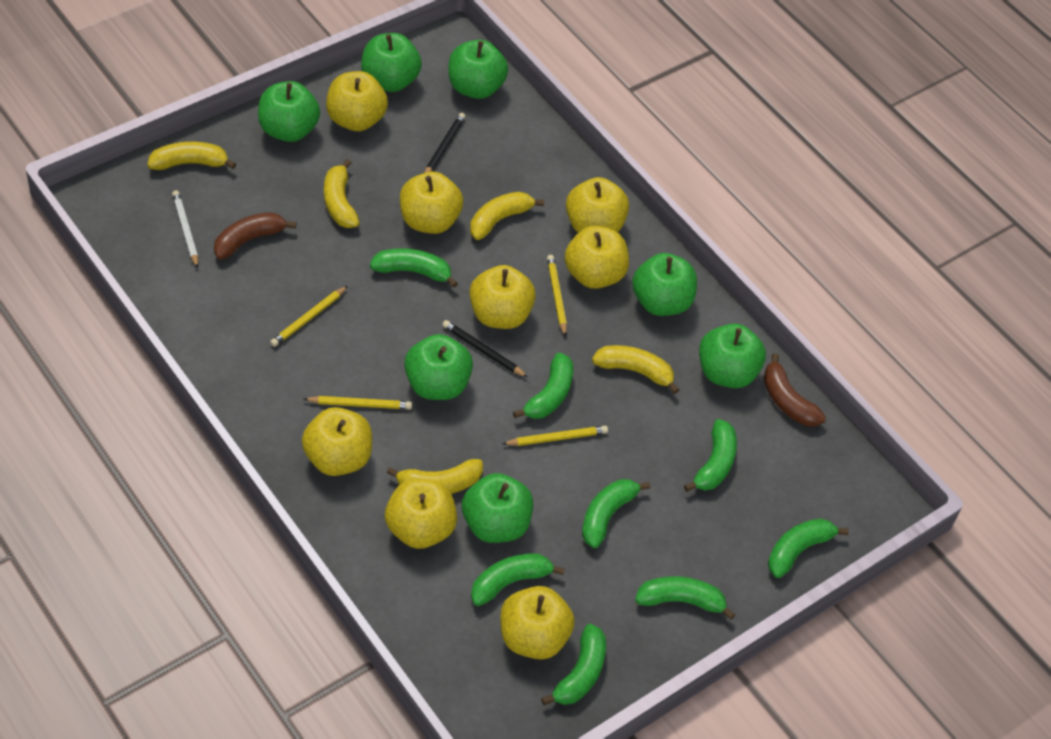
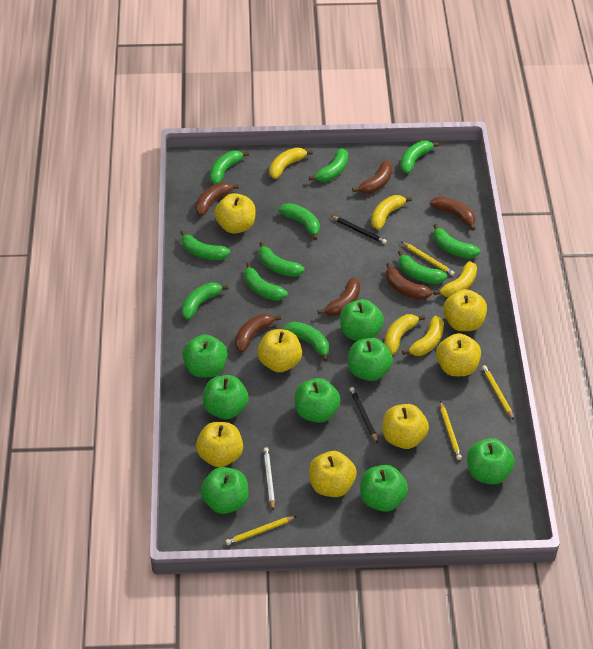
brown banana: [214,212,296,259] [763,353,826,427] = 2 -> [195,182,239,216] [235,313,281,352] [317,278,360,316] [352,160,392,194] [386,263,432,300] [430,196,475,230] = 6
green apple: [258,81,320,142] [361,33,422,92] [404,334,473,400] [449,40,508,99] [462,473,533,543] [632,253,697,316] [699,323,766,388] = 7 -> [182,334,228,378] [201,467,249,514] [203,375,249,419] [295,378,340,423] [340,299,384,341] [348,338,393,381] [360,465,408,512] [467,438,515,484] = 8
green banana: [370,248,458,288] [471,554,565,606] [513,352,573,419] [541,624,606,705] [582,479,650,548] [635,576,735,620] [684,419,737,492] [768,518,849,578] = 8 -> [180,230,230,260] [181,282,229,320] [210,151,249,184] [244,262,288,301] [259,242,304,277] [279,203,320,240] [283,322,329,362] [309,148,348,182] [398,250,448,284] [400,141,439,174] [433,224,480,258] = 11
yellow apple: [302,407,372,476] [326,71,388,131] [385,479,457,549] [400,172,463,234] [469,265,536,329] [500,586,575,660] [565,226,629,289] [566,177,629,233] = 8 -> [196,422,243,467] [214,193,256,234] [257,329,302,372] [309,451,357,497] [382,404,429,449] [436,333,481,376] [443,289,487,331] = 7

